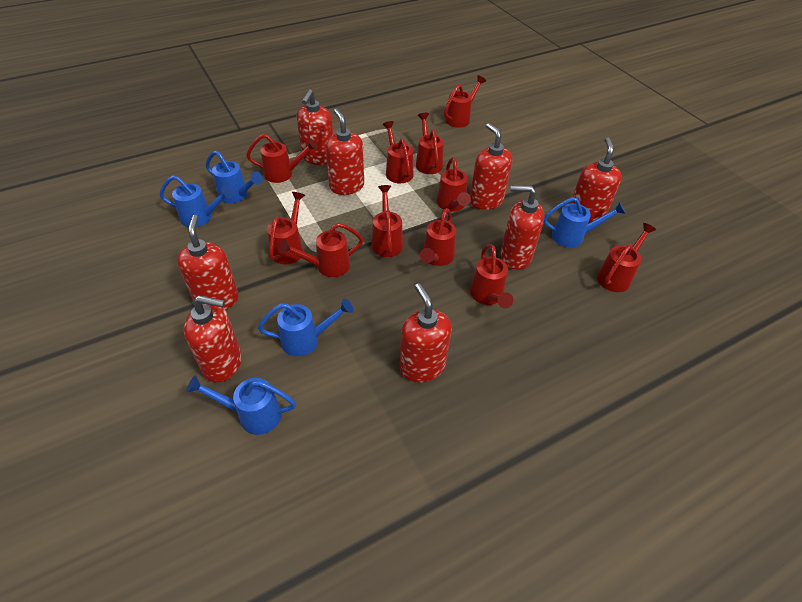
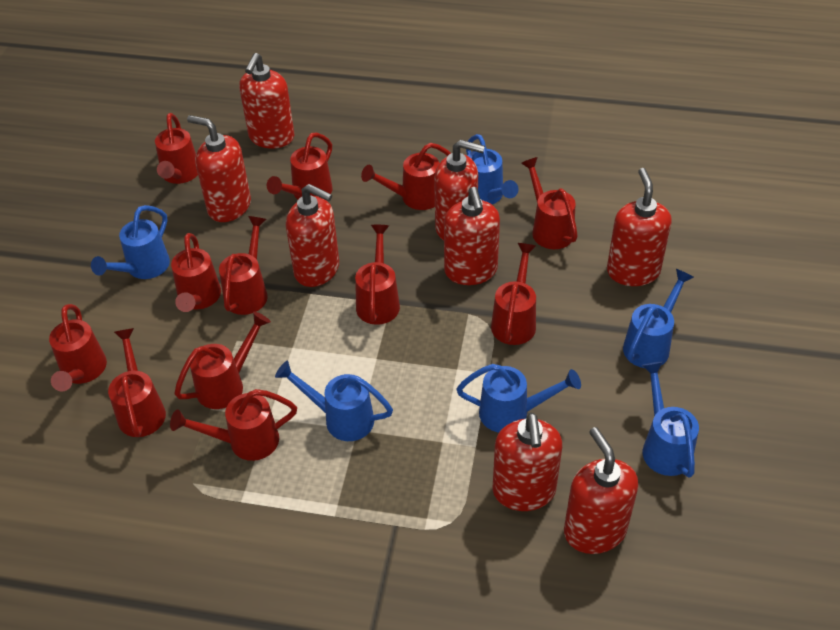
blue watering can: [160,175,233,227] [186,375,296,435] [206,151,263,203] [258,299,354,356] [544,197,626,248] = 5 -> [91,205,170,279] [275,361,393,441] [456,364,581,433] [466,134,518,204] [623,269,694,368] [642,362,699,478] = 6
red watering can: [246,134,318,183] [267,192,305,265] [279,223,363,277] [372,185,403,257] [382,121,413,183] [416,113,444,174] [420,208,456,266] [437,157,471,212] [444,75,486,128] [470,244,513,308] [597,223,656,292] = 11 -> [49,304,107,391] [108,328,166,437] [155,113,198,184] [170,389,297,461] [171,233,221,312] [174,311,271,409] [219,216,268,315] [267,132,332,199] [355,225,400,325] [361,143,451,210] [491,243,536,345] [521,157,578,249] = 12

